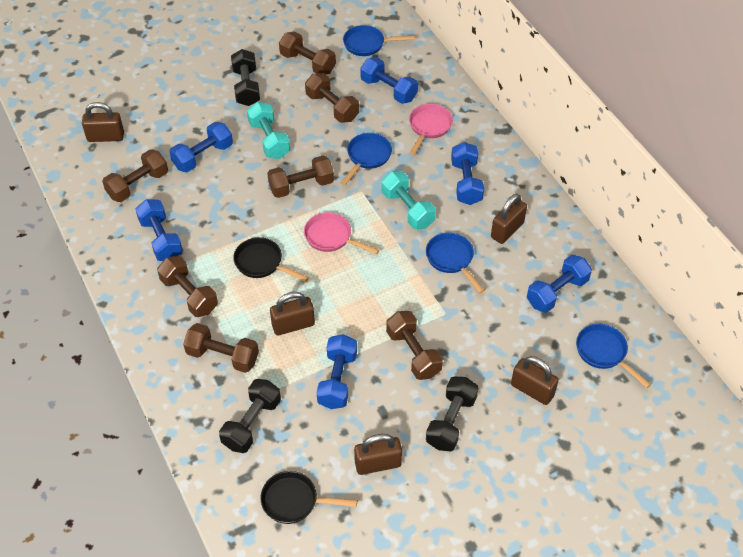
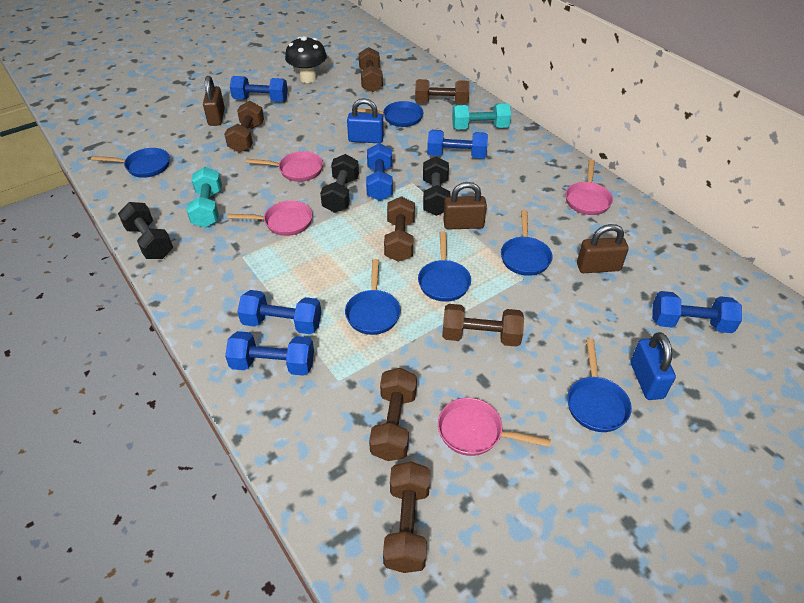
black mushroom: none = 0 -> [285,36,327,83] = 1
black pan: [233,237,309,282] [260,471,357,524] = 2 -> none = 0
blue padlock: none = 0 -> [347,98,384,143] [631,332,676,400] = 2
blue pan: [341,133,392,186] [343,25,414,56] [426,233,485,293] [576,324,651,388] = 4 -> [91,148,170,178] [345,259,401,335] [357,101,423,127] [418,231,471,302] [501,210,552,276] [567,339,632,432] = 6
brown padlock: [82,102,124,142] [270,292,315,335] [354,434,402,475] [491,194,527,244] [511,356,559,405] = 5 -> [203,76,225,126] [443,182,487,229] [577,224,629,273] = 3
pink pan: [304,212,379,254] [409,104,453,156] = 2 -> [227,201,312,236] [246,151,323,182] [438,398,551,456] [566,160,613,215] = 4

